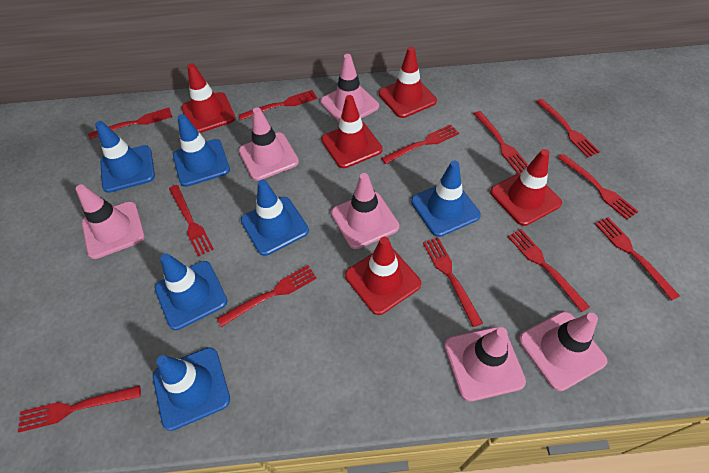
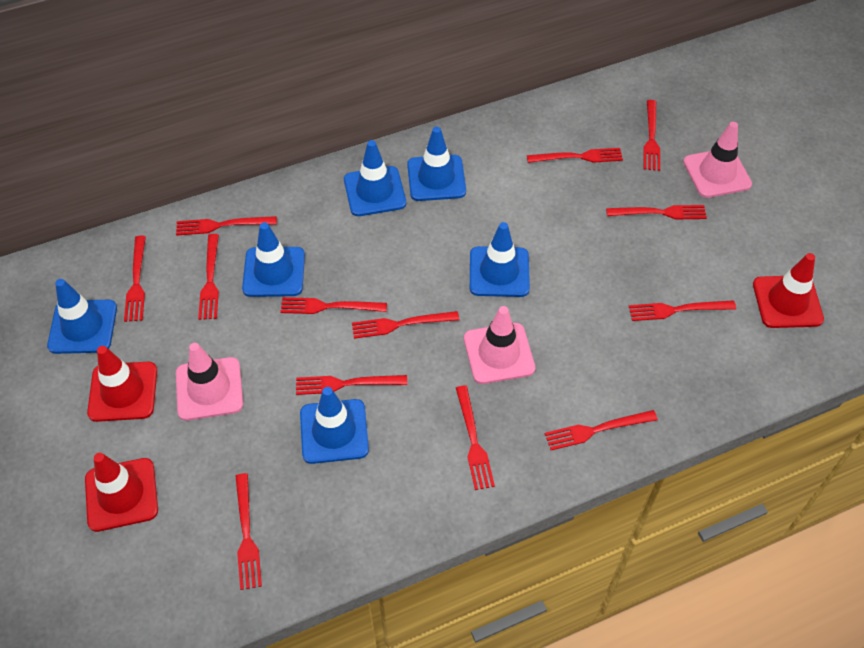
pink traffic cone: [75,184,145,259] [239,107,299,181] [321,54,379,122] [331,173,399,249] [445,327,526,402] [519,311,607,391] = 6 -> [176,343,243,421] [464,306,535,384] [683,122,752,198] = 3
red fork: [18,385,141,432] [88,108,172,139] [169,185,214,257] [217,265,317,327] [239,90,317,120] [381,124,459,164] [423,237,483,327] [474,111,528,173] [508,229,590,312] [536,99,600,158] [558,154,639,220] [595,217,680,301] = 12 -> [124,235,146,322] [176,216,277,236] [198,234,219,320] [235,473,262,590] [280,297,387,314] [296,375,407,395] [352,311,459,339] [456,385,495,490] [527,148,623,163] [545,410,658,450] [606,205,707,219] [629,300,736,321] [643,100,660,171] = 13
red traffic cone: [181,63,236,133] [321,95,383,168] [345,237,421,315] [379,47,437,118] [490,149,562,226] = 5 -> [85,453,158,532] [87,346,157,422] [753,253,824,328] = 3

